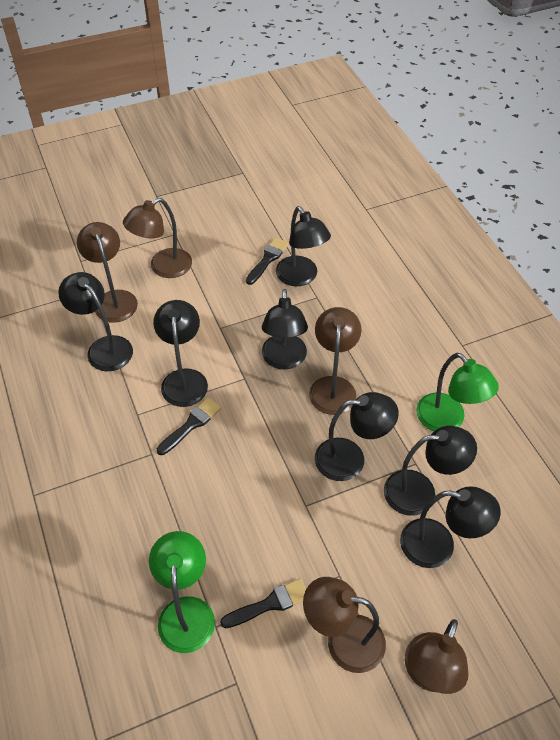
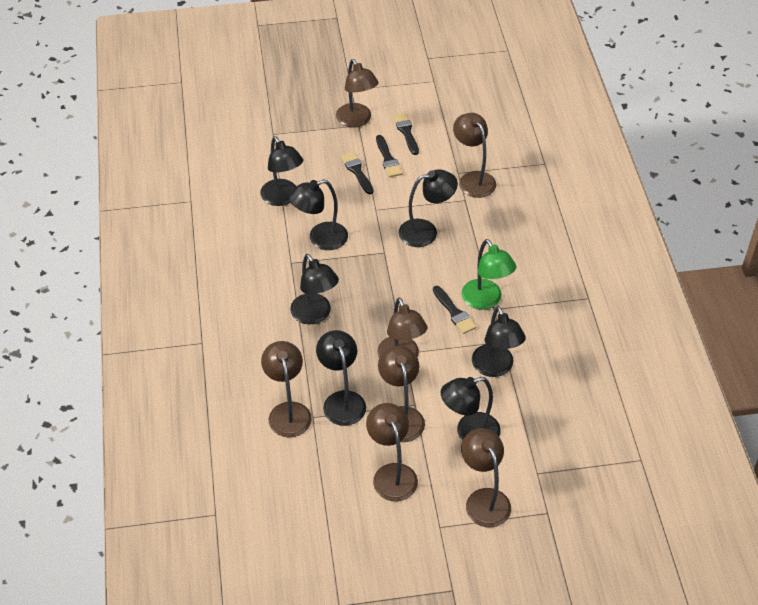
black brush: [157,397,221,455] [220,578,306,628] [246,237,289,285] = 3 -> [340,151,374,194] [376,135,402,177] [393,113,419,155] [433,286,476,334] = 4
brown lamp: [77,222,138,323] [123,198,192,278] [303,577,386,673] [309,307,361,415] [405,619,469,694] = 5 -> [261,341,312,437] [336,59,379,128] [366,403,418,501] [377,298,427,358] [378,346,425,442] [453,113,496,198] [461,428,511,528] = 7
green lamp: [149,531,215,653] [416,353,499,431] = 2 -> [462,239,516,310] = 1

